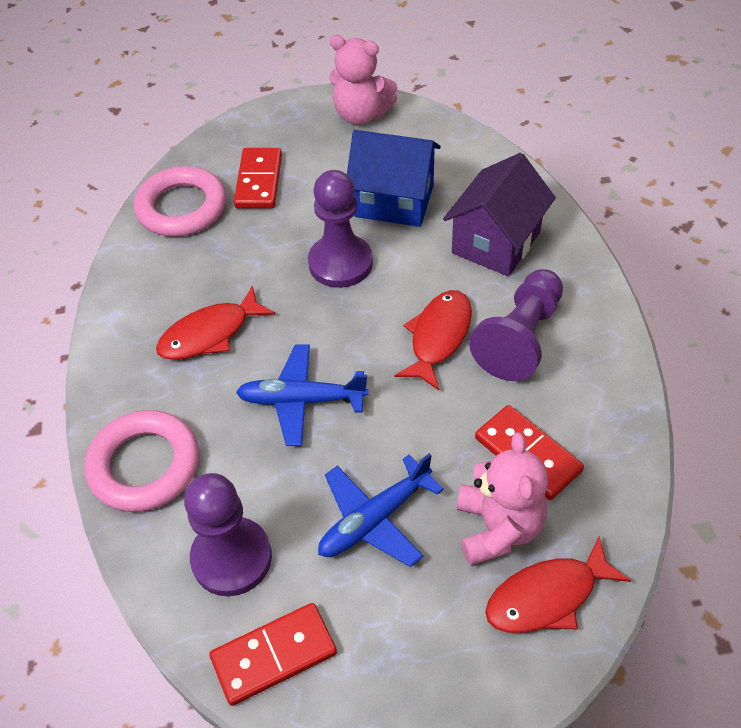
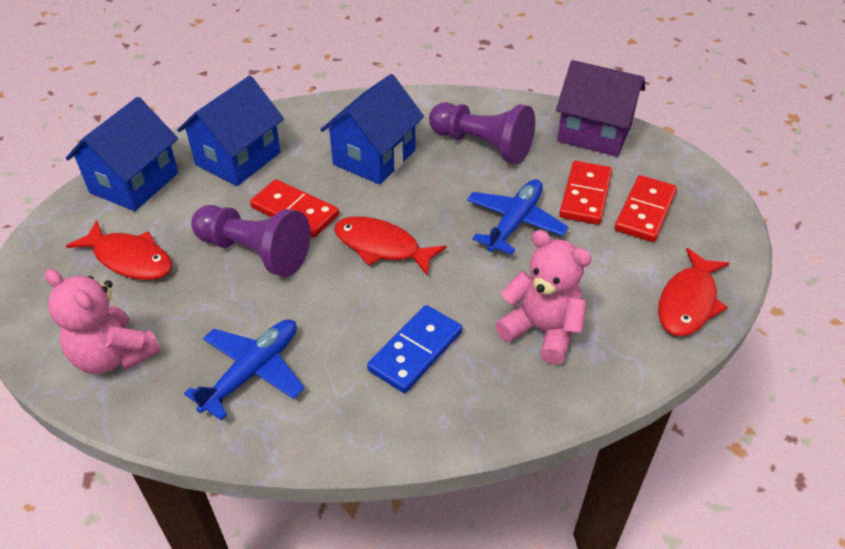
blue domino: none = 0 -> [367,305,463,393] = 1
blue house: [347,130,441,227] = 1 -> [66,97,179,211] [177,76,284,186] [320,74,424,184] = 3
pink ring: [84,410,199,512] [134,166,226,237] = 2 -> none = 0
purple pawn: [184,473,272,596] [308,170,373,288] [469,269,563,381] = 3 -> [191,205,311,277] [429,102,535,165] = 2

